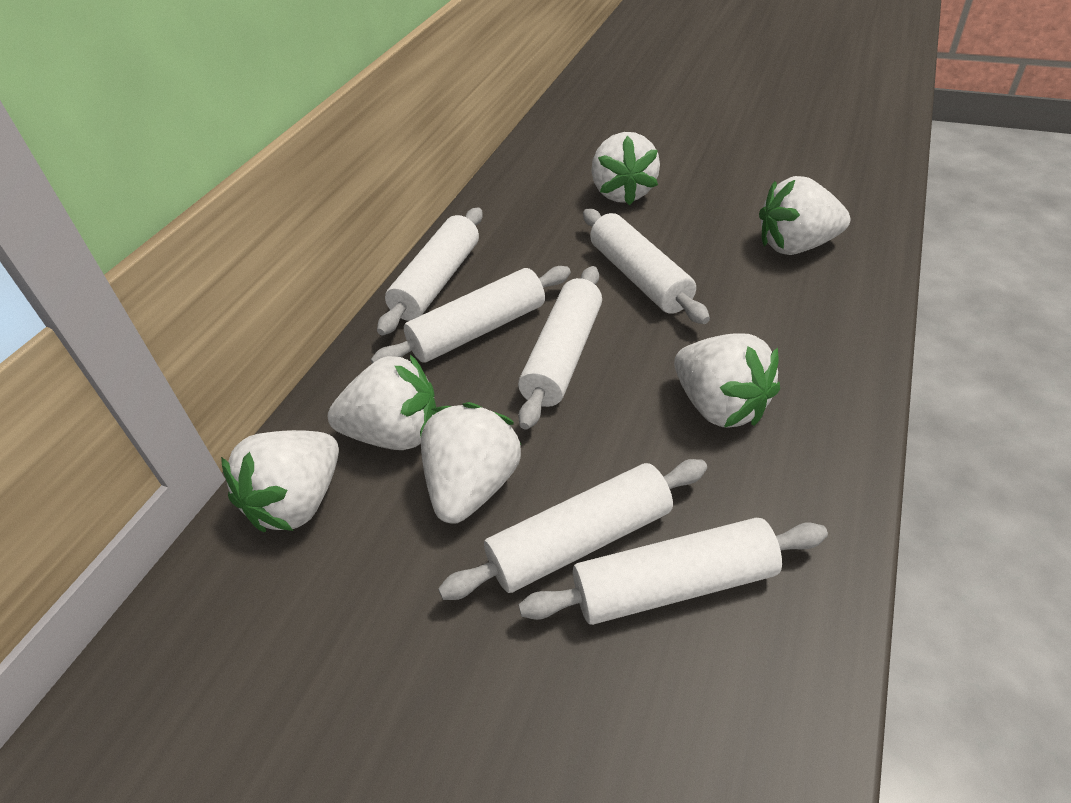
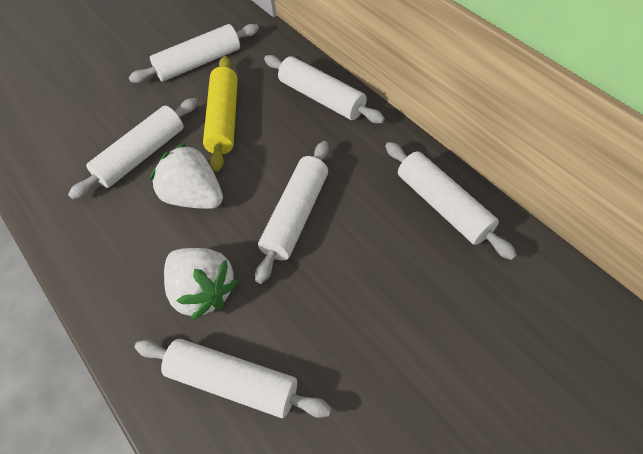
white strawberry: [221,430,339,532] [328,354,437,450] [421,402,522,524] [591,132,660,205] [674,334,780,428] [759,176,850,255] = 6 -> [150,143,223,209] [164,248,238,320] = 2
yellow rolling pin: none = 0 -> [203,56,238,172] = 1

